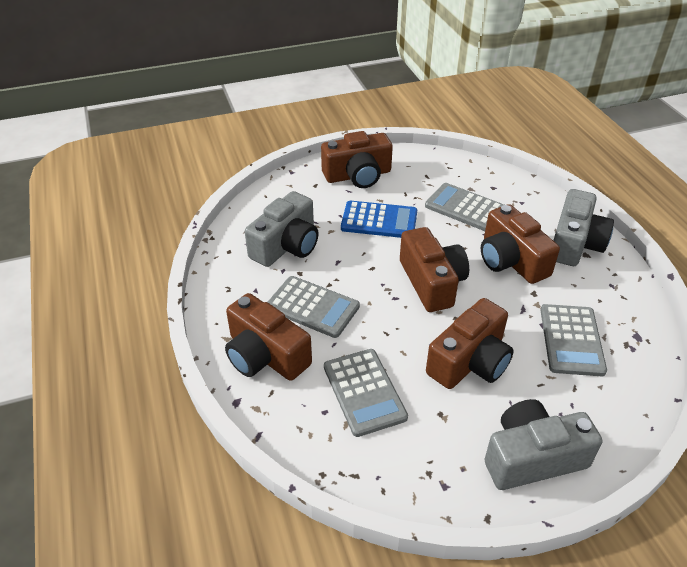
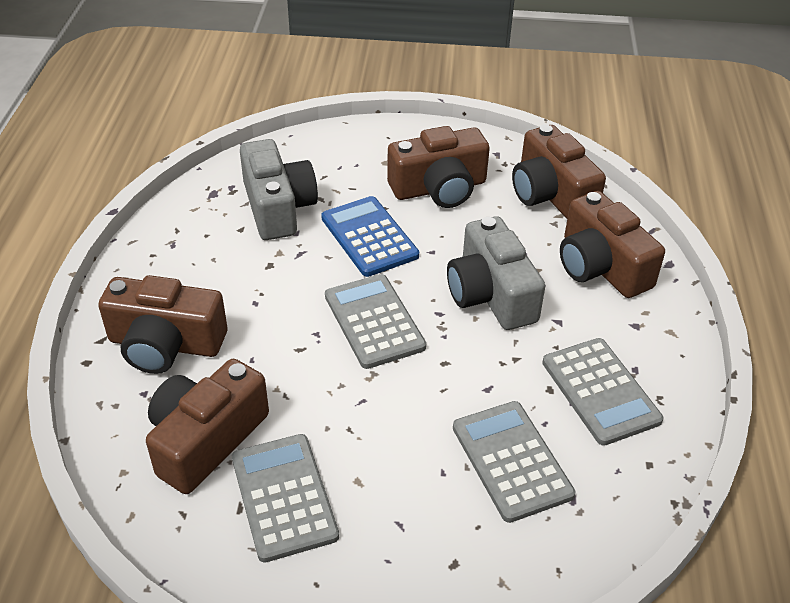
grey camera: [245,191,319,267] [485,399,602,490] [553,189,614,266] = 3 -> [240,139,318,240] [447,216,545,330] = 2

